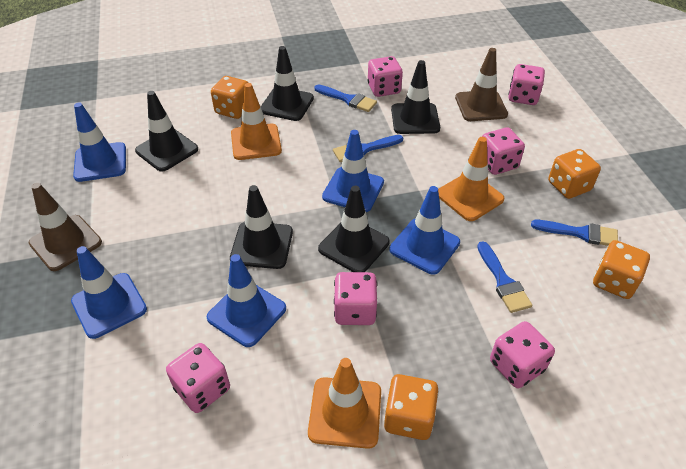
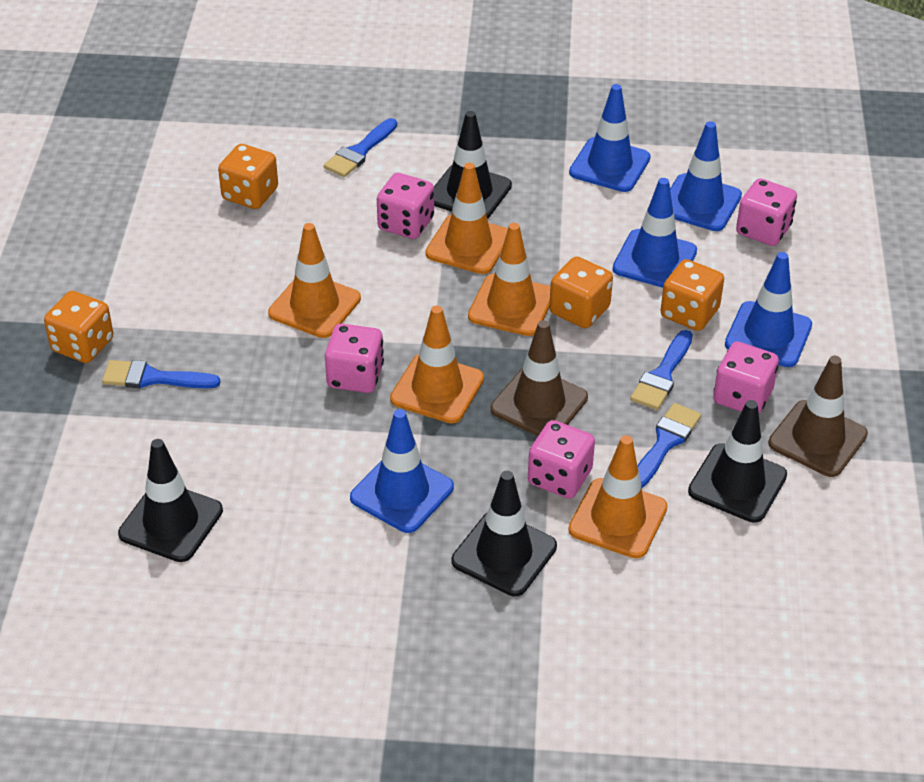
black traffic cone: [135,91,198,172] [230,185,293,269] [261,46,314,121] [318,186,390,272] [391,60,440,134] = 5 -> [118,439,223,562] [434,111,512,219] [452,471,557,596] [688,400,787,523] = 4
orange traffic cone: [231,83,282,160] [308,358,381,449] [438,137,504,221] = 3 -> [268,223,361,338] [390,306,484,424] [425,163,508,274] [468,223,550,336] [568,435,668,558] = 5
pink dice: [166,343,230,413] [334,272,377,325] [368,56,403,97] [482,127,525,175] [490,321,555,388] [508,64,545,105] = 6 -> [325,324,384,393] [377,173,434,239] [528,420,595,499] [713,341,779,414] [736,178,797,246] = 5

